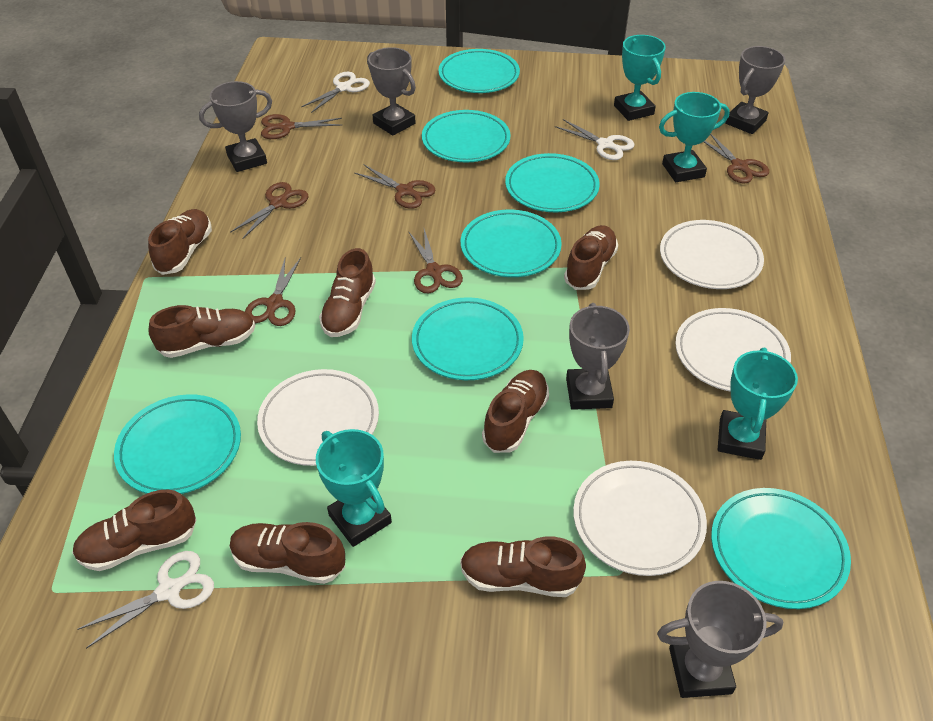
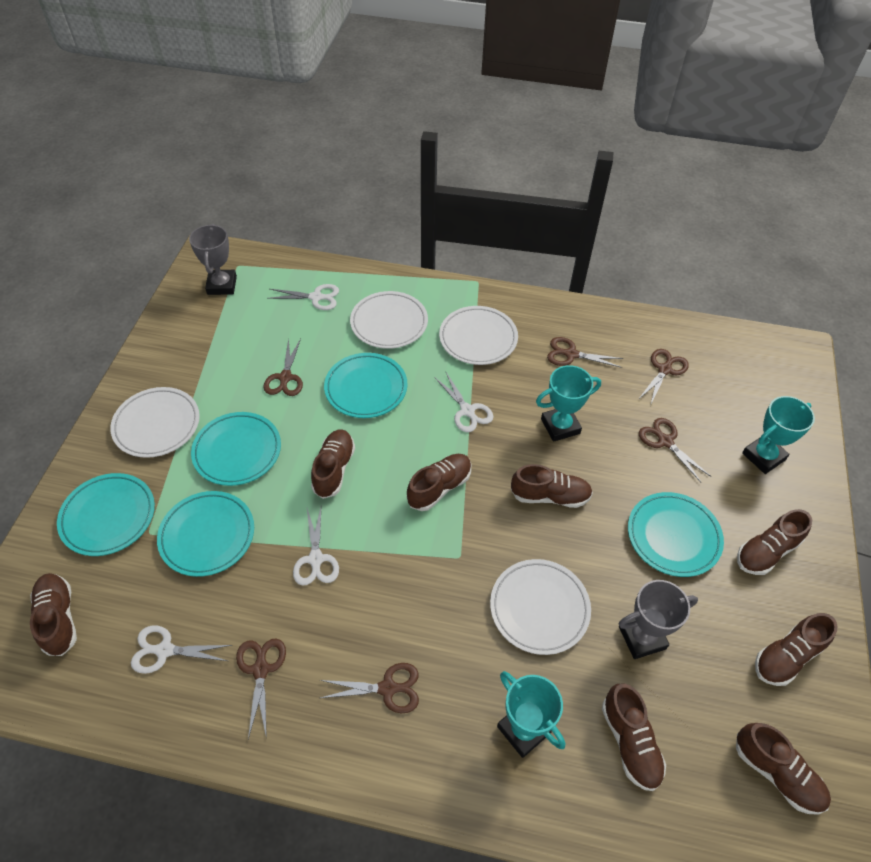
grey trophy: [199,81,272,172] [367,47,416,136] [566,303,630,410] [657,581,783,698] [725,46,785,134] = 5 -> [189,224,237,295] [619,580,698,659] = 2
turquoise plate: [114,394,241,494] [412,297,524,380] [422,110,511,163] [438,49,520,93] [461,210,562,277] [505,153,600,212] [711,488,851,609] = 7 -> [57,473,155,556] [157,491,254,577] [191,412,281,486] [324,353,408,418] [628,492,724,577] = 5
turquoise trophy: [316,429,392,547] [614,35,666,121] [659,92,730,182] [718,348,798,460] = 4 -> [497,671,565,758] [536,365,601,442] [742,396,815,474] = 3
white scissors: [77,551,214,649] [301,72,370,113] [555,119,635,160] = 3 -> [131,626,232,674] [267,284,339,310] [293,504,339,586] [434,371,494,432] = 4

